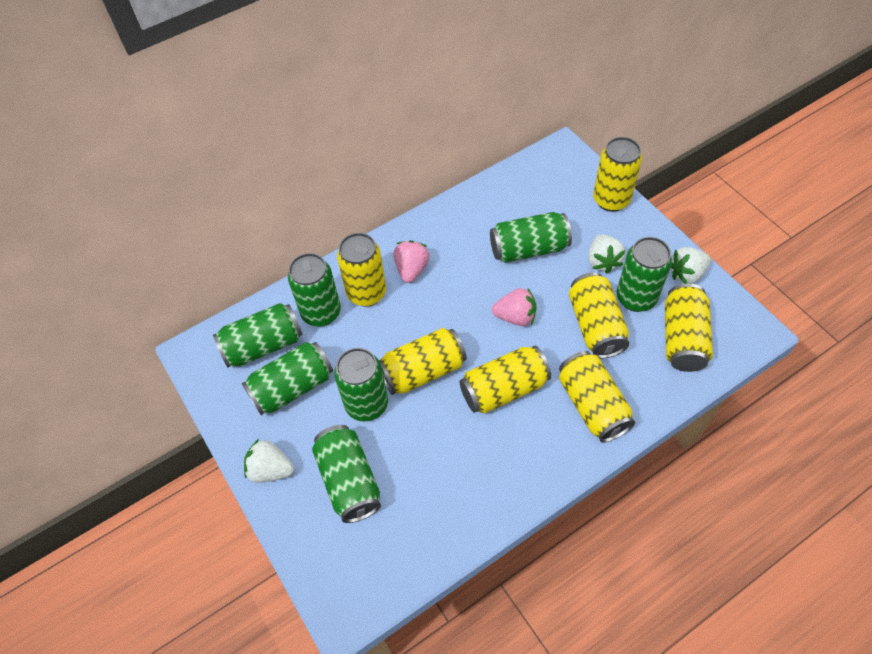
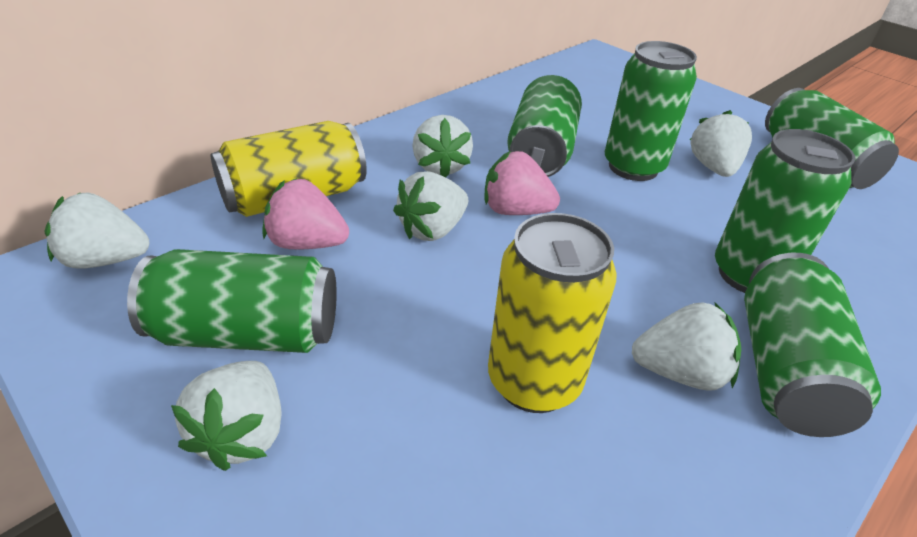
green can: [213,303,303,368] [242,342,333,415] [288,253,341,327] [312,425,381,523] [334,348,388,422] [490,212,572,263] [617,237,672,312] = 7 -> [127,249,337,353] [507,75,582,177] [605,41,697,181] [715,129,855,293] [744,253,881,437] [765,88,899,189] = 6
white strawberry: [244,439,294,483] [588,234,625,274] [671,247,711,284] = 3 -> [45,192,149,268] [171,361,282,471] [393,171,468,241] [412,115,473,177] [632,302,741,391] [690,110,752,177] = 6
yellow can: [337,233,386,307] [379,328,467,395] [459,346,551,414] [559,351,635,443] [569,272,629,358] [593,137,642,212] [665,284,713,372] = 7 -> [211,121,367,217] [488,213,617,413] = 2

